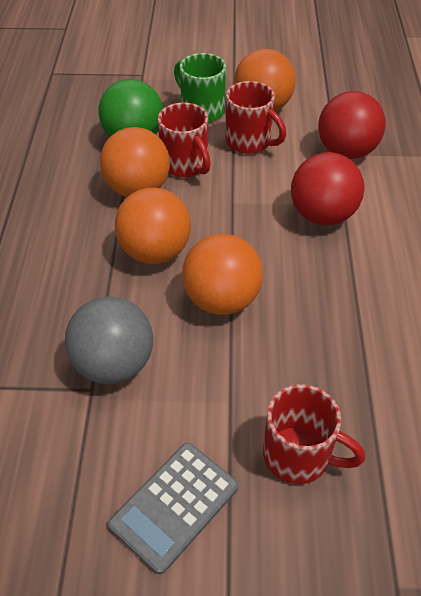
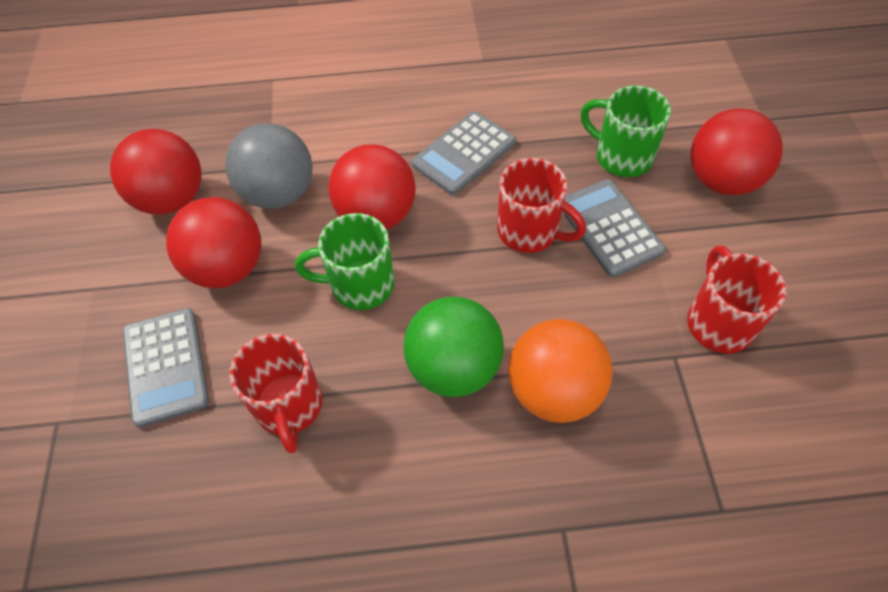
green mug: [174,53,226,123] = 1 -> [295,213,395,310] [580,86,671,177] = 2
grey calculator: [108,443,238,575] = 1 -> [123,308,209,428] [411,111,516,195] [562,179,666,277] = 3
orange ball: [100,127,170,197] [115,188,191,264] [182,234,263,315] [234,49,296,111] = 4 -> [508,319,613,423] = 1
red ball: [291,152,364,225] [318,91,386,159] = 2 -> [110,129,202,215] [166,197,262,288] [328,144,416,230] [691,108,783,195] = 4

